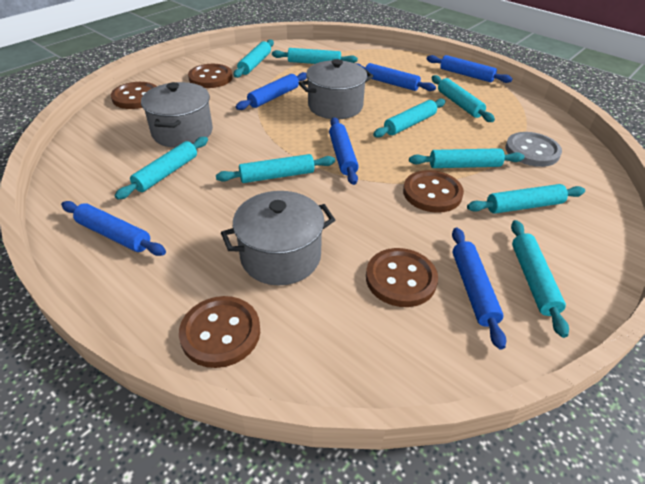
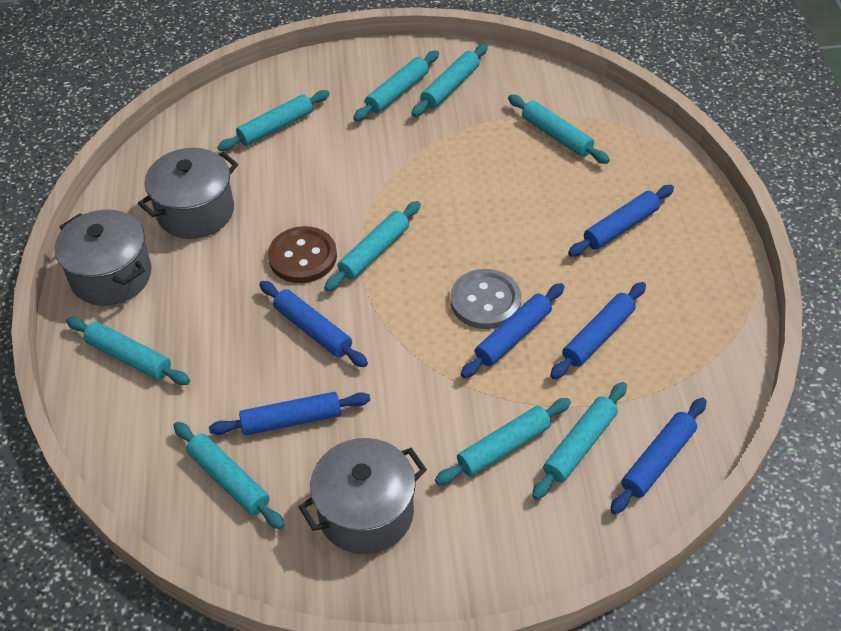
brown button: [111,82,157,109] [179,296,260,368] [188,64,233,88] [366,248,438,307] [403,170,464,213] = 5 -> [268,226,337,283] = 1

